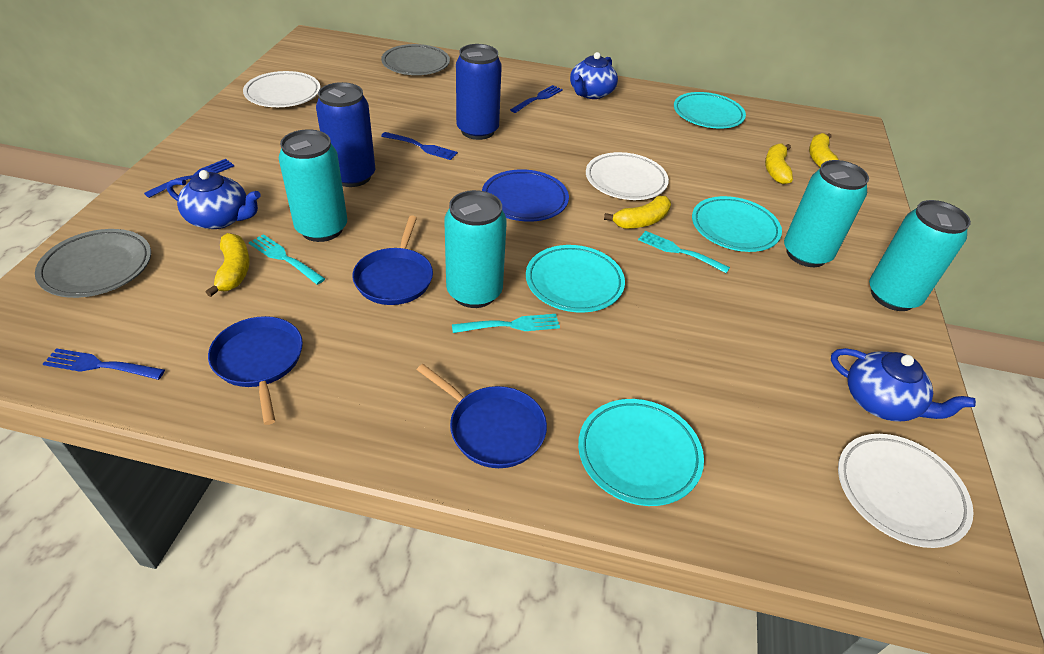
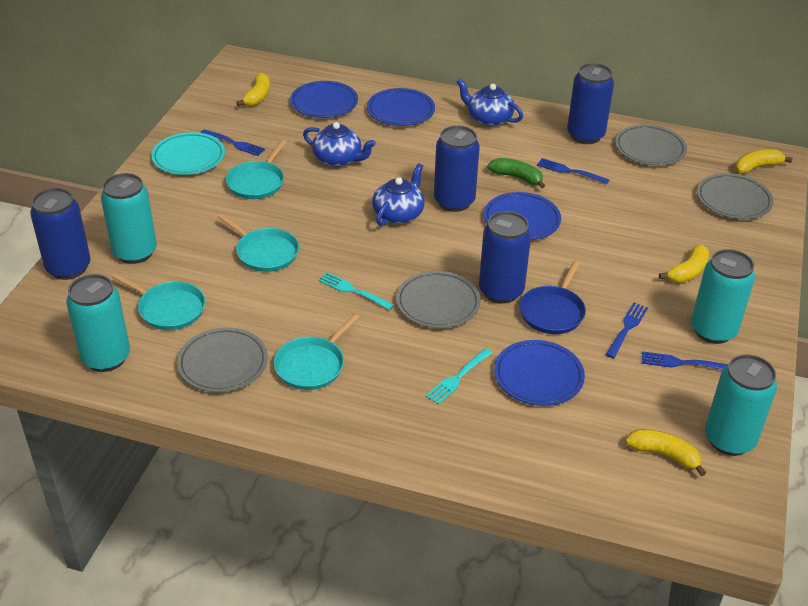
blue can: [316,82,375,187] [456,44,502,140] = 2 -> [30,188,91,280] [434,125,480,212] [479,211,531,304] [567,63,614,144] = 4
blue pan: [208,316,303,425] [352,215,433,305] [417,364,547,468] = 3 -> [519,261,586,334] = 1
blue plate: [482,169,569,222] = 1 -> [290,81,358,118] [367,88,435,126] [484,192,561,240] [494,340,585,406] = 4
green banana: none = 0 -> [487,158,545,189] = 1
grey plate: [35,229,151,298] [381,44,450,75] = 2 -> [177,327,268,392] [396,271,481,328] [615,125,687,166] [697,173,774,219] = 4
turquoise fork: [249,234,325,285] [452,314,560,333] [638,231,730,273] = 3 -> [318,272,394,310] [425,348,492,405] = 2
turquoise pan: none = 0 -> [112,273,205,330] [218,214,299,272] [226,140,286,199] [274,314,359,390] = 4
turquoise plate: [526,245,625,313] [578,399,704,506] [674,92,746,129] [692,196,782,252] = 4 -> [151,132,225,175] = 1
white plate: [243,71,320,107] [586,152,669,200] [838,434,973,548] = 3 -> none = 0

